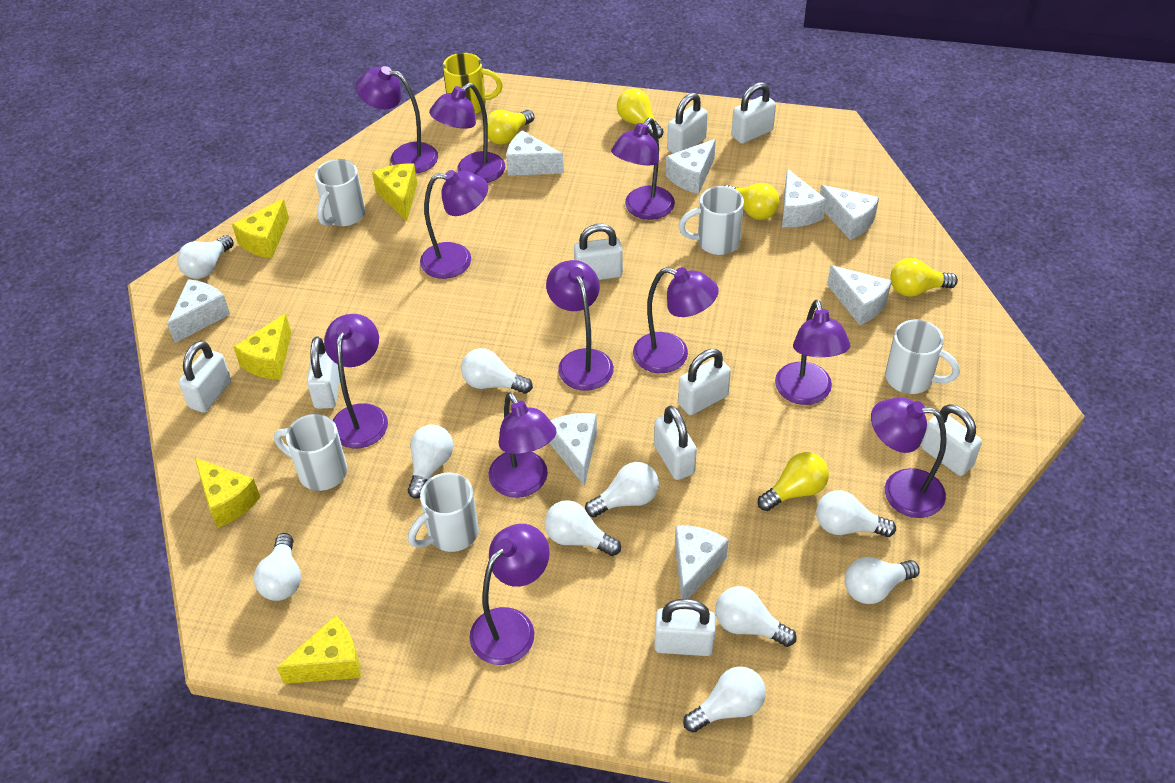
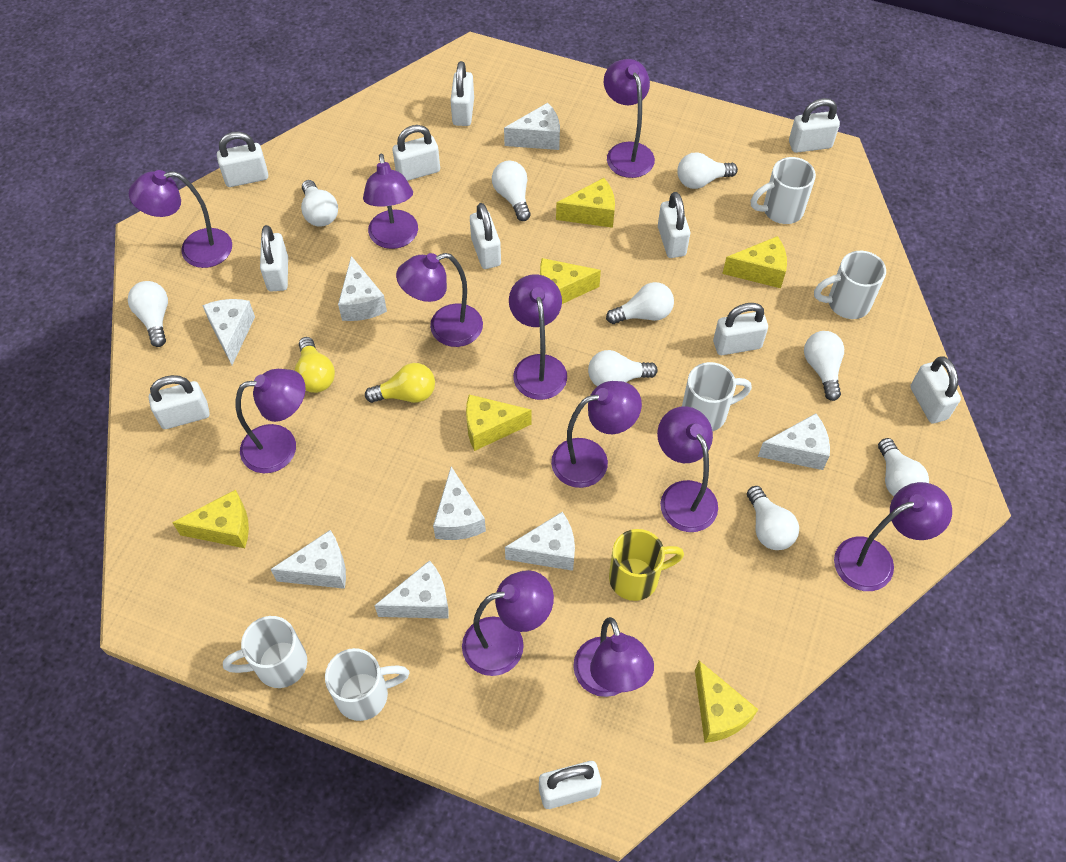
white light bulb: [177,235,234,279] [254,533,301,601] [408,425,453,499] [461,348,533,394] [545,500,621,556] [585,462,659,517] [683,666,766,733] [715,586,797,647] [816,490,896,537] [845,557,920,604] = 10 -> [128,281,168,347] [301,180,338,227] [492,161,531,221] [588,350,658,386] [606,282,674,324] [677,152,738,189] [747,486,799,550] [804,331,844,401] [878,438,929,496] = 9
white padlock: [179,341,231,413] [307,337,340,409] [574,224,623,280] [654,406,697,480] [654,599,716,656] [667,93,708,154] [678,349,731,415] [731,82,776,144] [921,404,982,476] = 9 -> [149,375,210,429] [217,132,268,187] [260,225,288,292] [393,125,440,181] [450,61,474,126] [470,203,501,269] [539,761,602,809] [658,192,690,258] [713,303,768,355] [789,98,840,153] [910,356,961,423] = 11
yellow cheese: [195,458,260,528] [232,199,289,258] [233,313,291,380] [277,615,361,684] [372,164,417,221] = 5 -> [172,490,249,548] [466,395,532,451] [540,258,601,304] [556,178,615,228] [695,661,758,743] [722,236,787,288] = 6
yellow light bulb: [487,110,534,144] [617,88,664,139] [725,183,780,220] [758,452,829,511] [890,258,958,297] = 5 -> [295,337,335,393] [365,363,435,403] = 2

